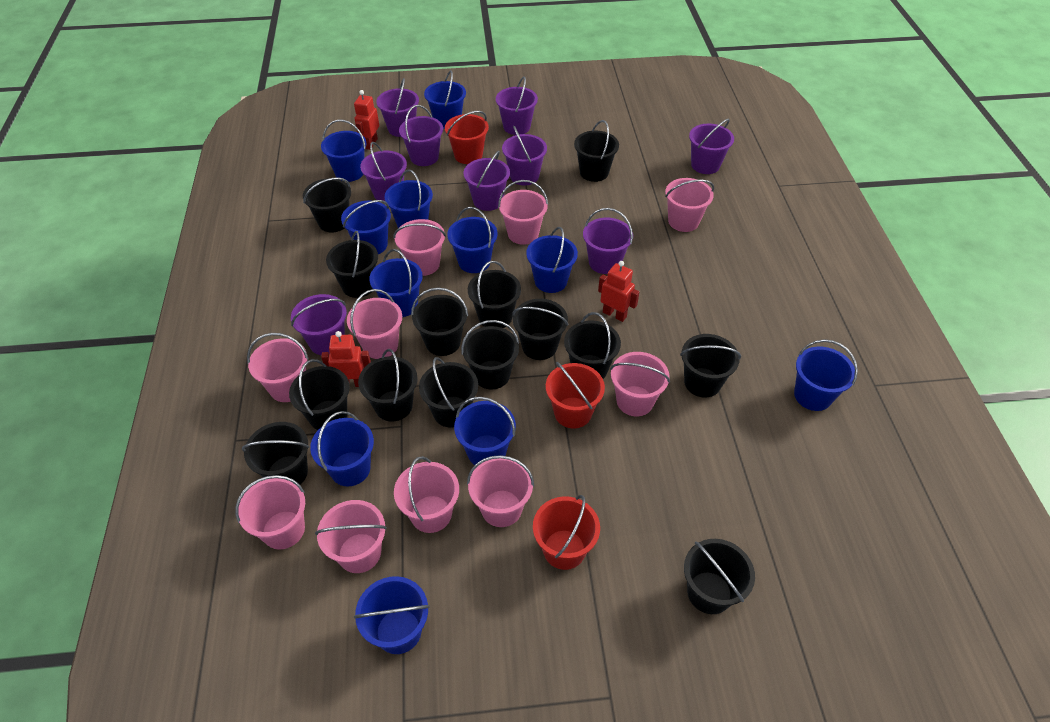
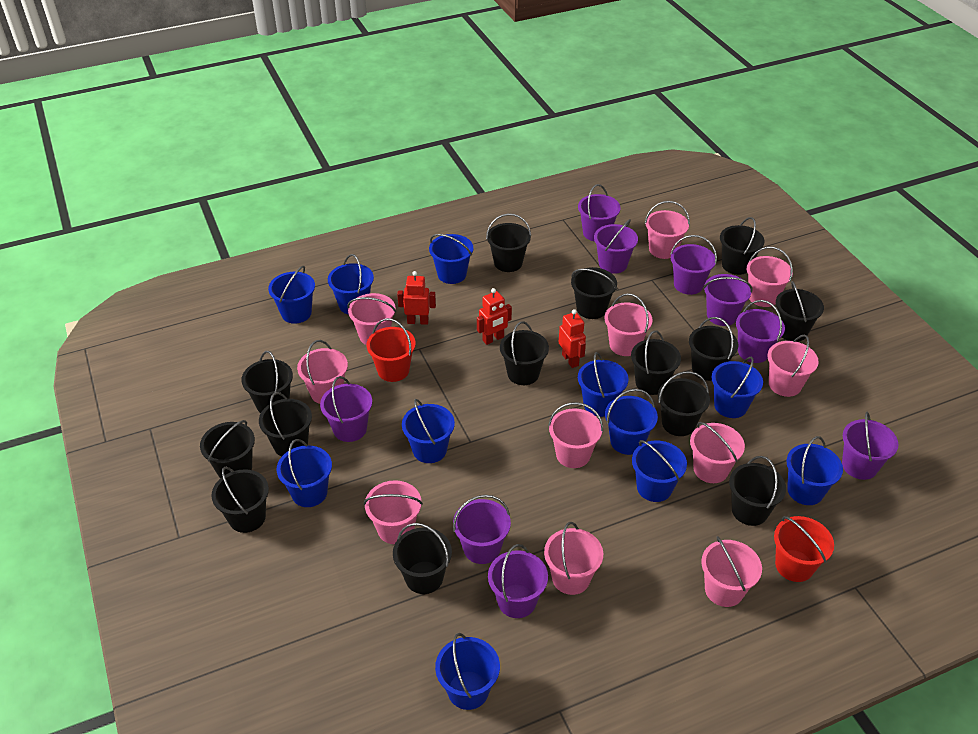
pink bucket: [235,475,305,549] [247,333,309,402] [315,500,387,573] [347,289,402,359] [394,219,446,276] [394,456,459,533] [467,455,534,527] [498,180,548,245] [610,352,670,416] [665,178,714,232] = 10 -> [297,340,348,404] [347,293,396,345] [364,480,423,544] [544,522,603,595] [548,402,603,468] [604,293,653,356] [645,201,690,259] [690,422,745,483] [701,536,762,607] [747,247,793,307] [767,335,819,397] = 11
red bucket: [445,111,489,164] [533,495,600,570] [546,362,605,428] = 3 -> [366,318,416,382] [774,516,834,582] = 2

